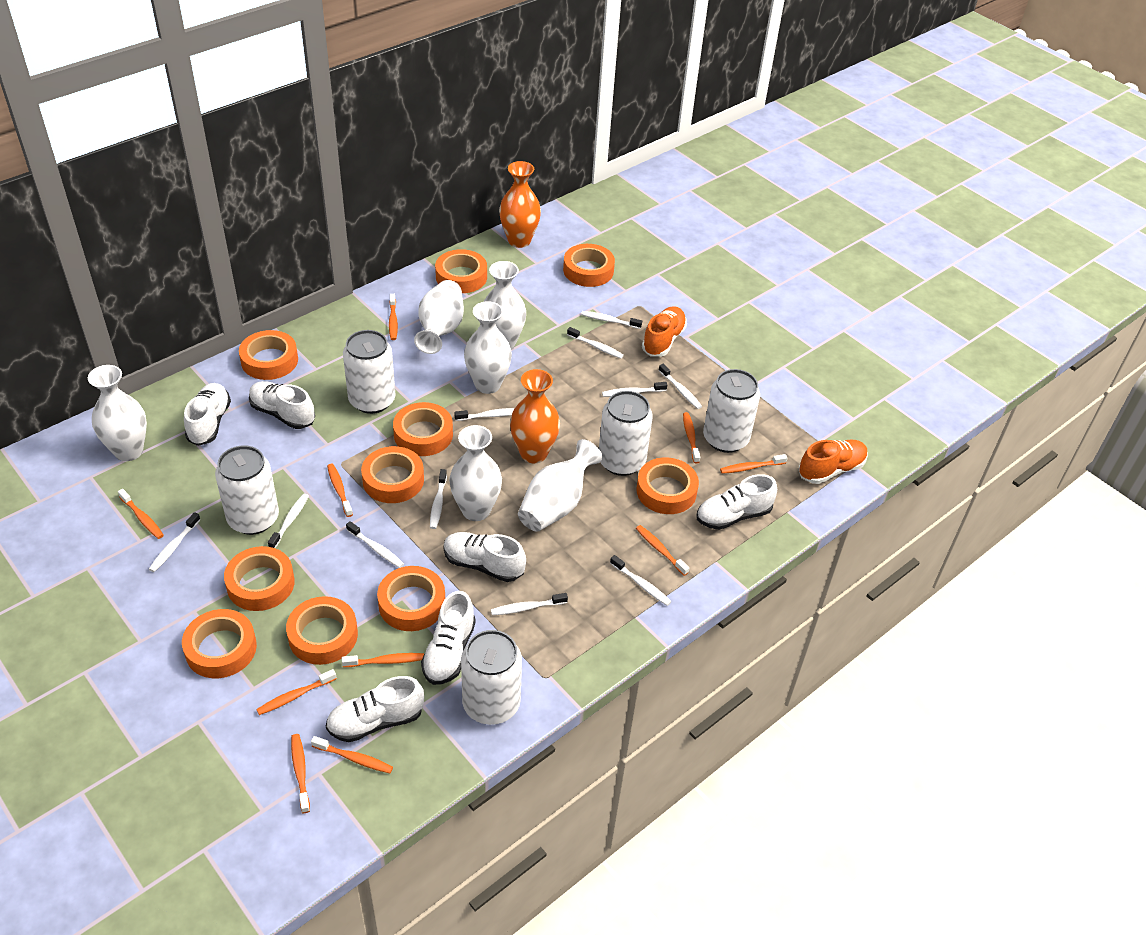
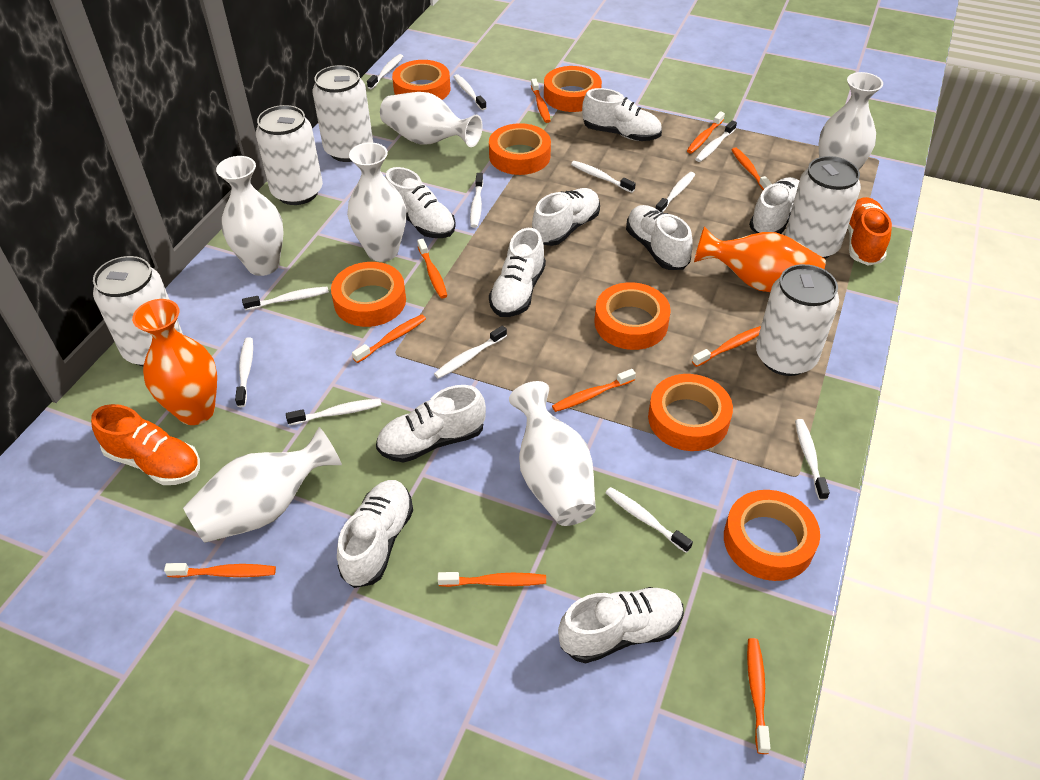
orange tape: [182,609,257,678] [224,546,294,611] [239,330,298,380] [286,596,358,665] [361,446,424,503] [377,566,445,631] [393,402,453,456] [435,249,487,293] [563,244,615,287] [636,457,699,514] = 10 -> [331,262,406,327] [392,60,450,100] [489,123,551,175] [544,66,602,112] [594,282,671,350] [648,374,733,451] [724,490,820,581] = 7
white shoe: [184,383,231,446] [249,381,315,429] [326,676,424,742] [421,591,476,685] [443,532,526,582] [697,474,777,530] = 6 -> [337,480,413,588] [376,385,486,462] [385,167,456,238] [489,228,546,317] [532,188,600,246] [558,587,684,663] [582,88,662,141] [626,205,693,270] [749,177,799,234] = 9
white toothbrush: [149,512,201,572] [268,494,309,548] [346,521,404,568] [430,469,447,529] [455,408,515,421] [491,593,568,615] [567,327,624,359] [581,311,642,329] [602,382,667,397] [610,555,671,606] [658,364,702,409] = 11 -> [235,337,253,407] [242,287,329,310] [286,398,381,425] [367,54,403,89] [434,326,507,379] [453,74,487,110] [470,173,483,228] [571,161,636,193] [605,487,693,553] [656,172,695,212] [695,120,737,162] [795,419,830,501] = 12

